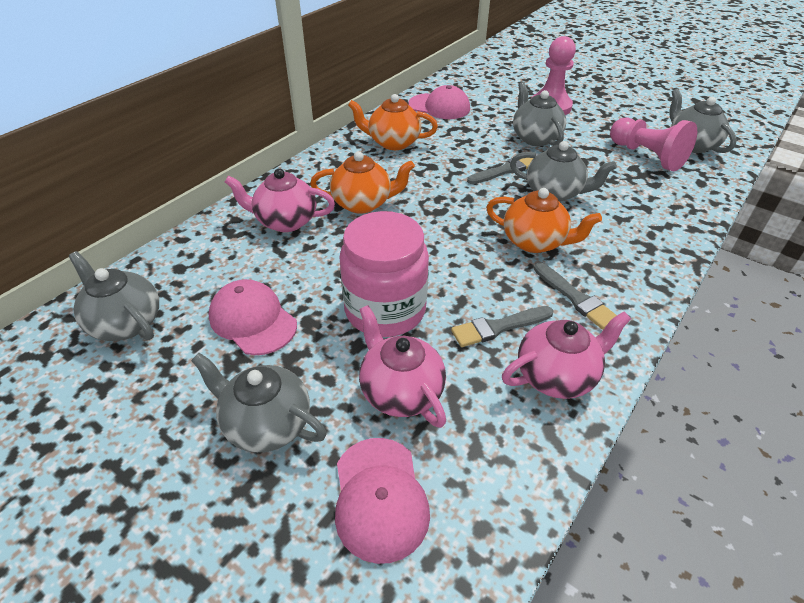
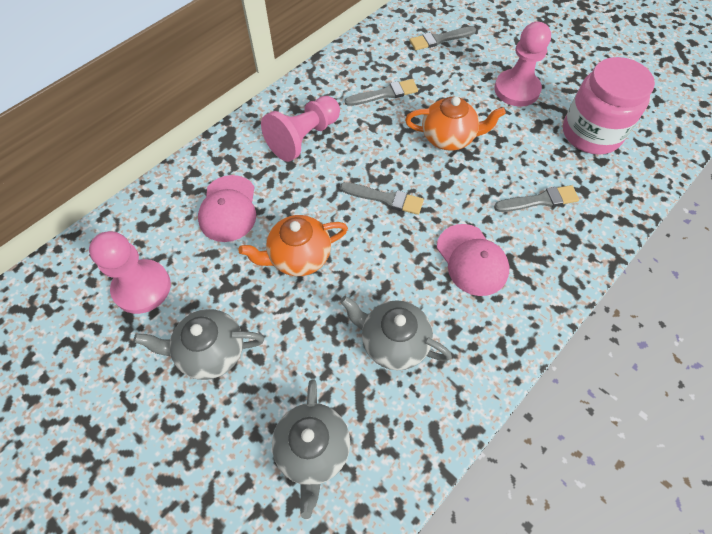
grey brush: [451,306,553,347] [467,158,534,184] [534,262,617,329] = 3 -> [340,182,424,215] [344,79,418,106] [409,26,476,50] [494,185,579,212] = 4
grey teapot: [69,251,159,341] [191,353,327,453] [510,141,617,202] [513,82,566,146] [669,89,737,153] = 5 -> [134,309,264,380] [272,379,350,519] [340,296,452,370] = 3
orange teapot: [310,151,415,214] [348,94,438,150] [486,188,602,253] = 3 -> [238,215,348,276] [405,96,506,151] = 2
pink cap: [209,279,297,355] [335,438,430,564] [409,85,470,119] = 3 -> [198,175,256,242] [437,224,509,296] = 2
pink pawn: [531,36,576,115] [610,117,697,171] = 2 -> [89,231,171,314] [261,96,340,162] [494,22,551,106] = 3
pink teapot: [225,168,335,232] [359,305,446,428] [502,312,631,399] = 3 -> none = 0

